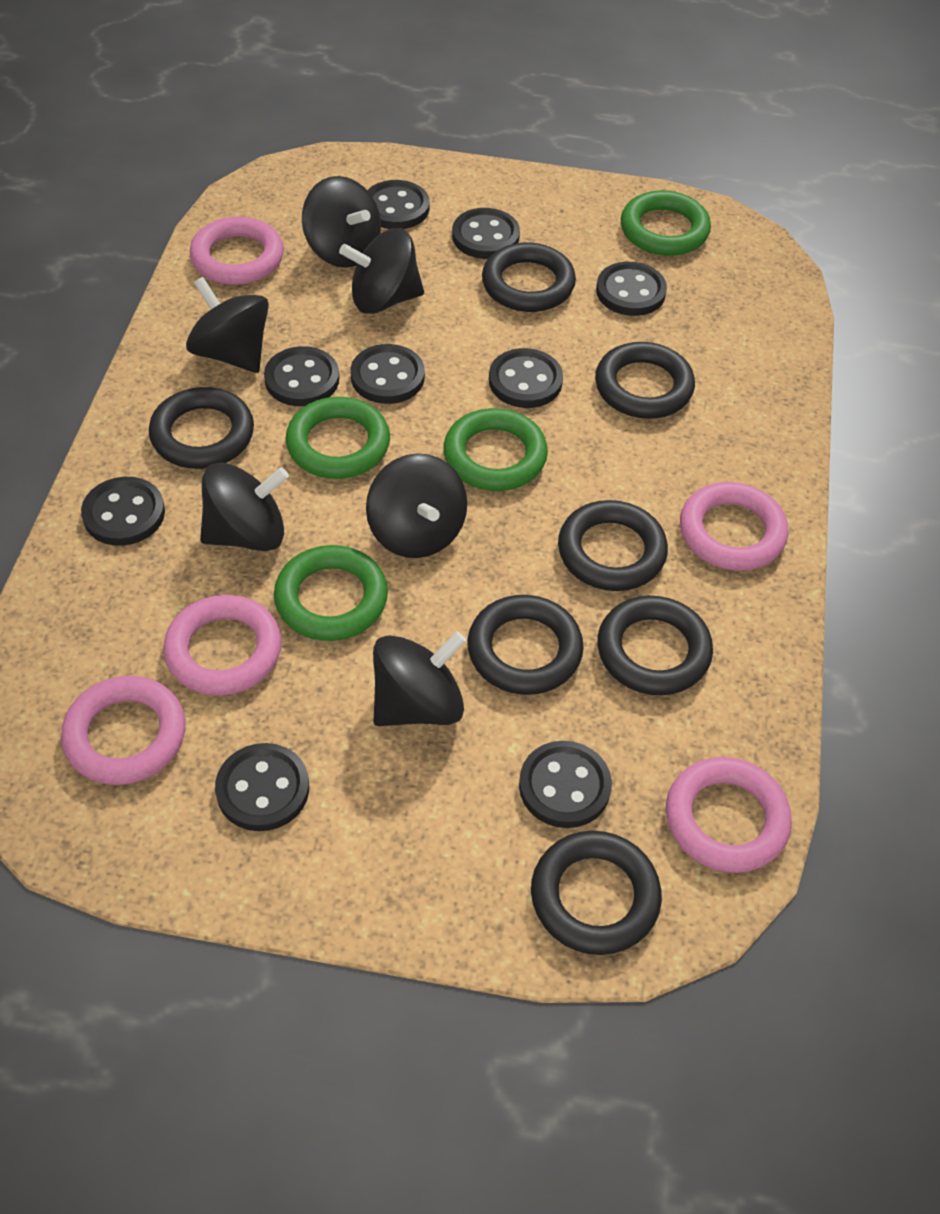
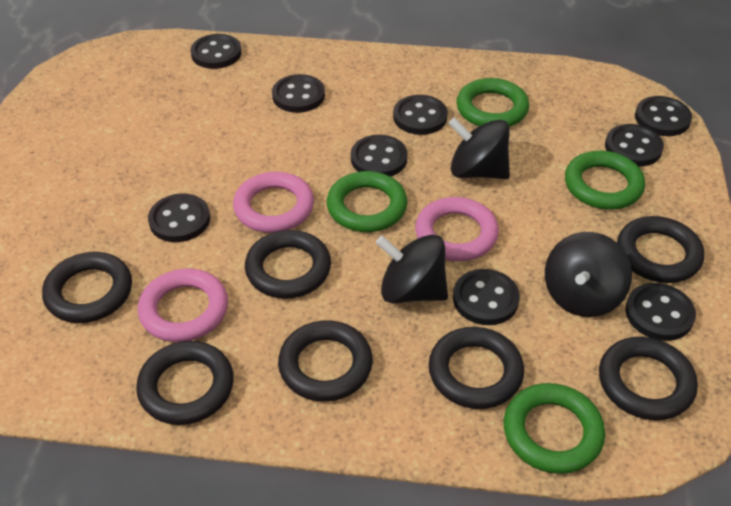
black spinning top: [186,277,269,373] [200,463,289,551] [302,176,381,268] [339,228,424,314] [366,453,467,558] [373,631,466,726] = 6 -> [376,234,448,304] [448,117,510,179] [545,232,632,317] = 3
pink ring: [61,676,186,785] [163,595,282,696] [190,216,284,285] [666,757,792,873] [680,482,788,571] = 5 -> [138,269,228,342] [233,172,314,233] [415,197,499,261] = 3

